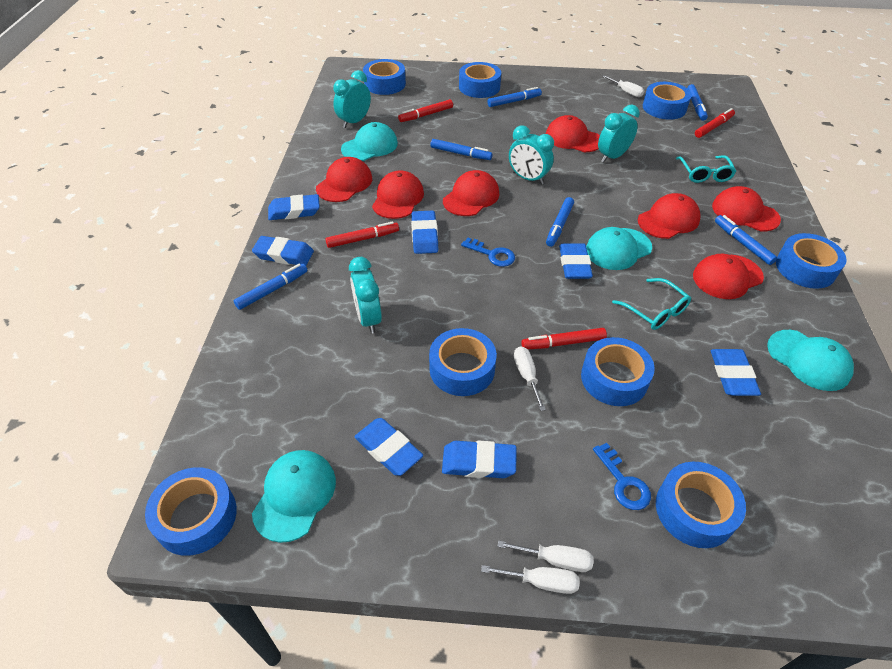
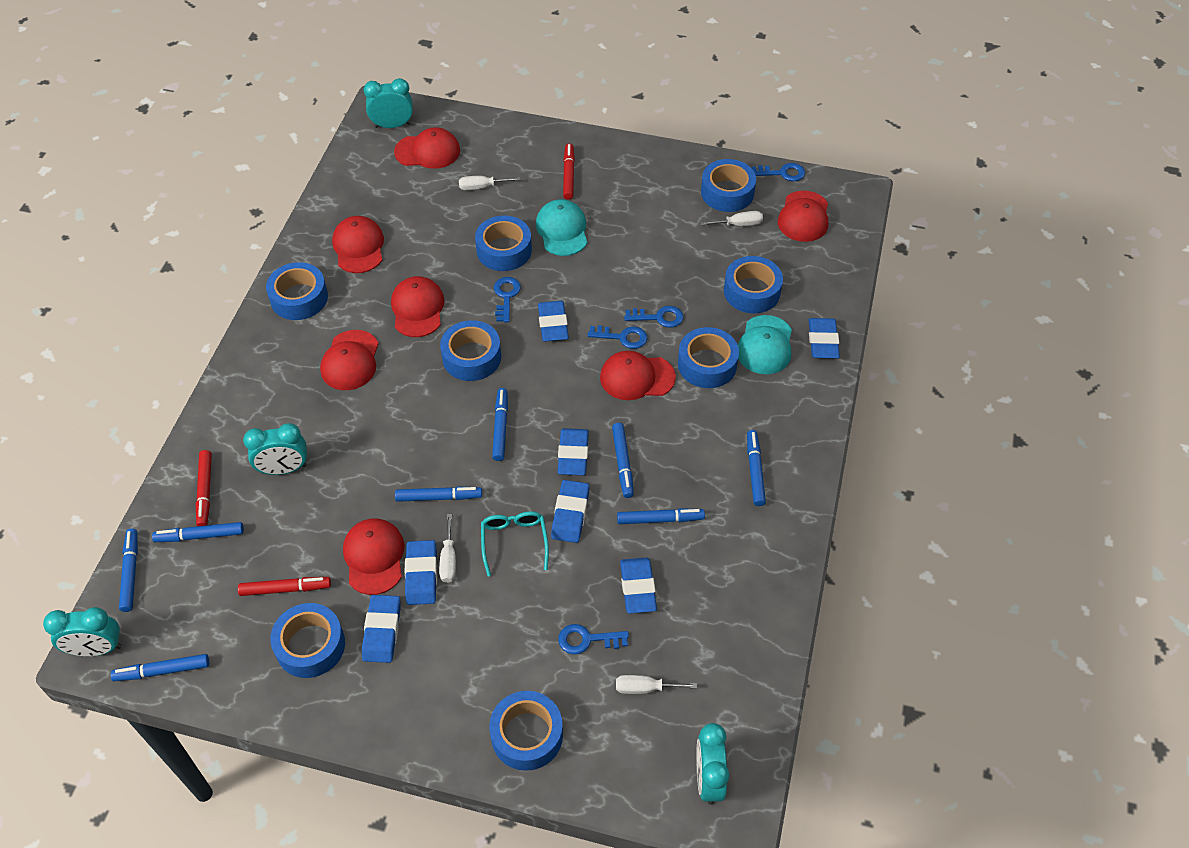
blue key: [461,238,515,267] [593,443,651,510] = 2 -> [494,277,521,322] [558,624,629,654] [588,325,648,349] [624,306,684,328] [752,163,805,181] = 5
blue marker: [234,264,308,310] [430,139,493,160] [487,87,542,107] [546,197,574,247] [687,84,708,121] [715,215,777,265] = 6 -> [110,654,209,681] [119,529,138,612] [152,522,244,542] [395,486,482,502] [492,388,508,461] [612,423,634,498] [617,508,705,524] [747,430,766,506] = 8
red marker: [325,221,399,248] [398,99,453,122] [521,328,607,349] [695,108,735,138] = 4 -> [196,450,212,526] [238,577,331,596] [563,144,575,200] = 3
turquoise cap: [252,450,336,543] [341,122,398,161] [586,227,652,270] [767,330,854,391] = 4 -> [536,199,587,256] [738,315,792,374] = 2
turquoise glasses: [612,278,691,330] [676,155,736,183] = 2 -> [481,511,549,577] = 1

